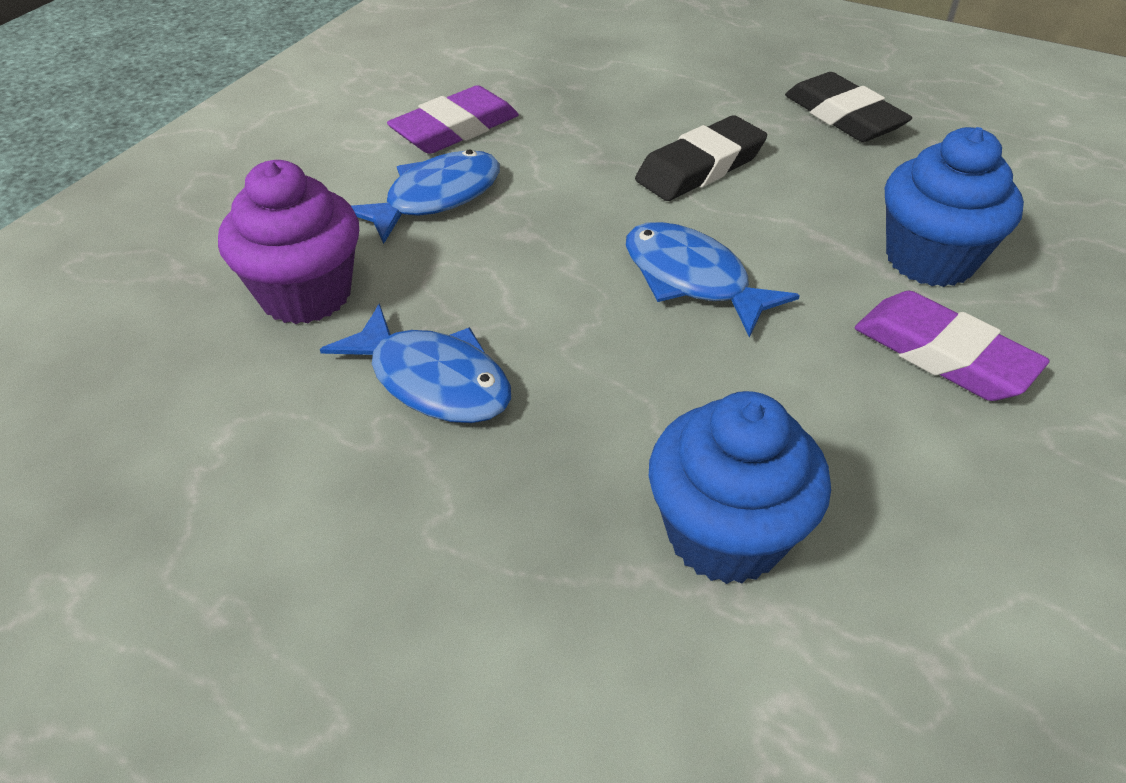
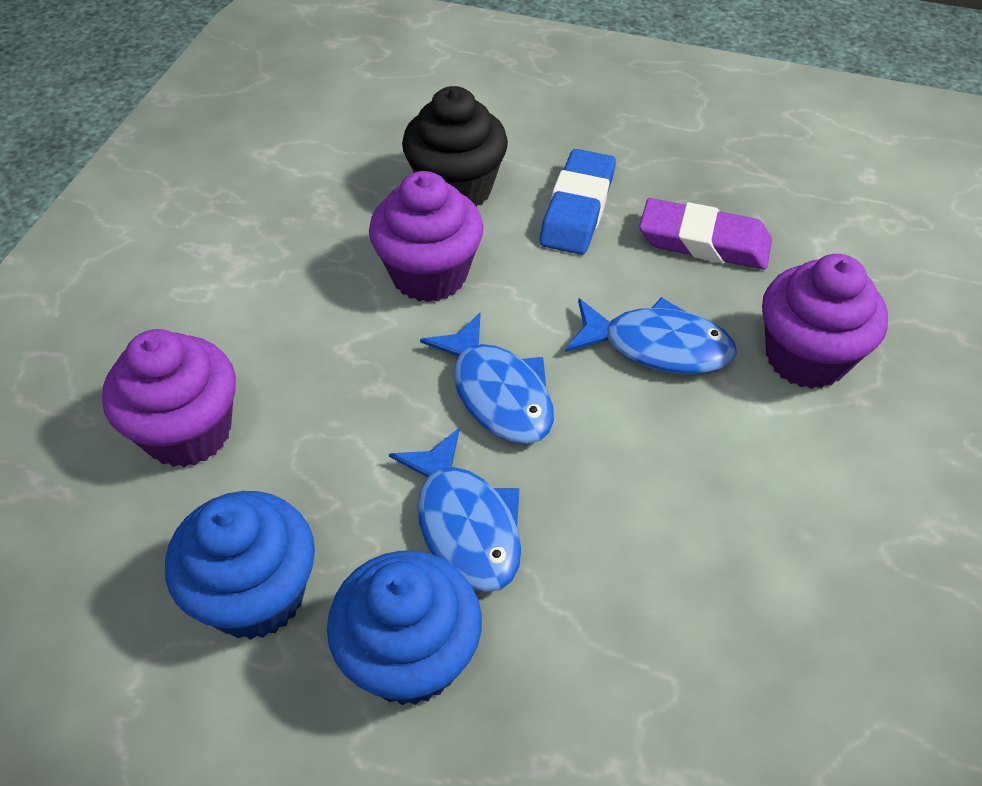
black cupcake: none = 0 -> [402,86,508,207] = 1
black eraser: [635,115,767,201] [785,72,912,142] = 2 -> none = 0
blue eraser: none = 0 -> [540,149,616,255] = 1
purple cupcake: [218,160,359,324] = 1 -> [102,329,236,467] [369,171,483,302] [762,254,888,389] = 3
purple eraser: [387,85,519,154] [855,291,1050,401] = 2 -> [639,198,772,270] = 1

